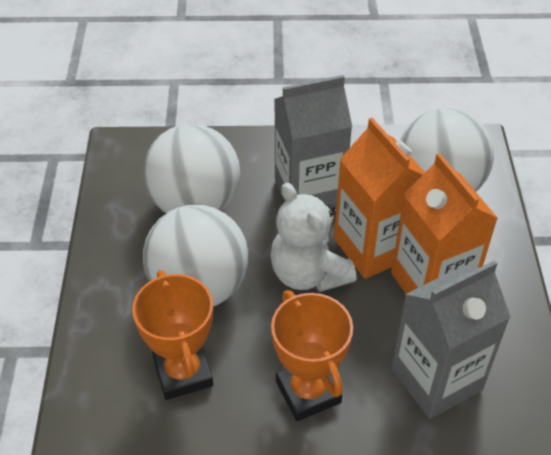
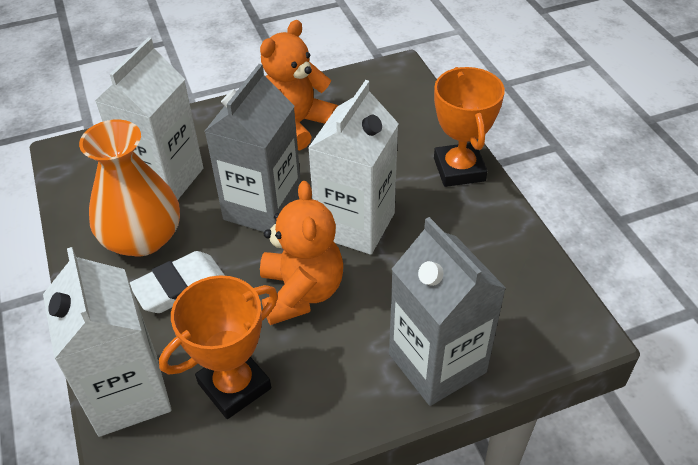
orange carton: [334,118,425,279] [391,153,498,294] = 2 -> none = 0
orange teddy bear: none = 0 -> [260,20,338,150] [260,181,343,325] = 2
orange vase: none = 0 -> [79,119,180,256] = 1
white ball: [143,124,240,213] [143,205,248,307] [400,108,494,192] = 3 -> none = 0
white carton: none = 0 -> [43,247,172,437] [95,37,203,200] [308,80,399,255] = 3
white eraser: none = 0 -> [130,251,225,313] = 1
white teddy bear: [270,183,357,292] = 1 -> none = 0

